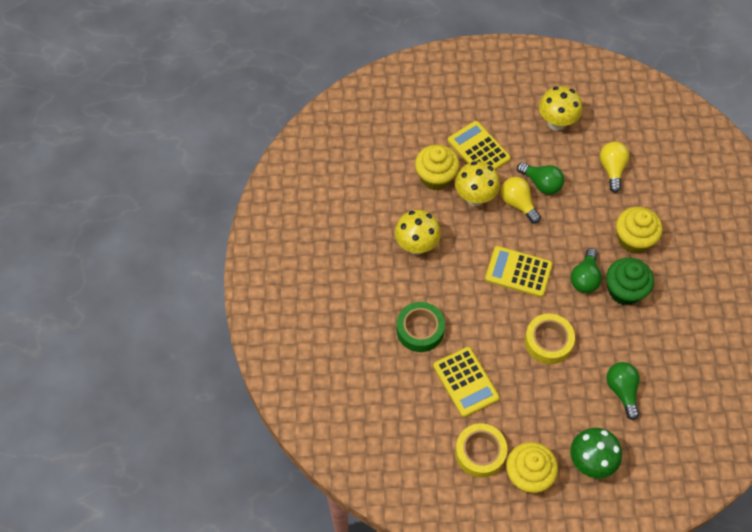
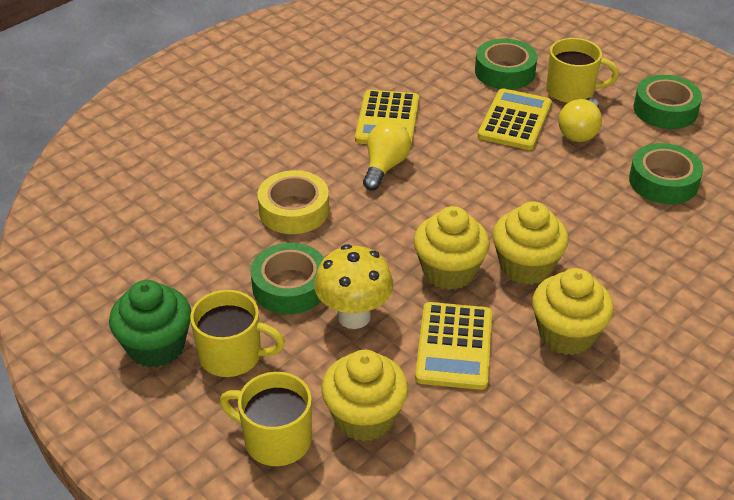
green light bulb: [517,162,564,195] [571,248,602,293] [606,362,640,420] = 3 -> none = 0
green mushroom: [570,428,622,479] = 1 -> none = 0
green tape: [397,302,445,352] = 1 -> [251,243,324,314] [475,39,537,90] [629,143,703,204] [634,75,702,129] = 4
yellow cupcake: [415,145,460,190] [506,442,558,493] [616,207,663,253] = 3 -> [321,350,408,442] [414,206,490,290] [493,201,569,285] [532,268,614,355] = 4
yellow mug: none = 0 -> [190,290,285,377] [220,372,312,466] [546,38,619,103] = 3
yellow mushroom: [395,210,441,255] [455,161,500,206] [539,86,582,131] = 3 -> [314,244,393,329] = 1
yellow tape: [455,423,507,478] [525,314,575,364] = 2 -> [257,170,329,234] = 1

